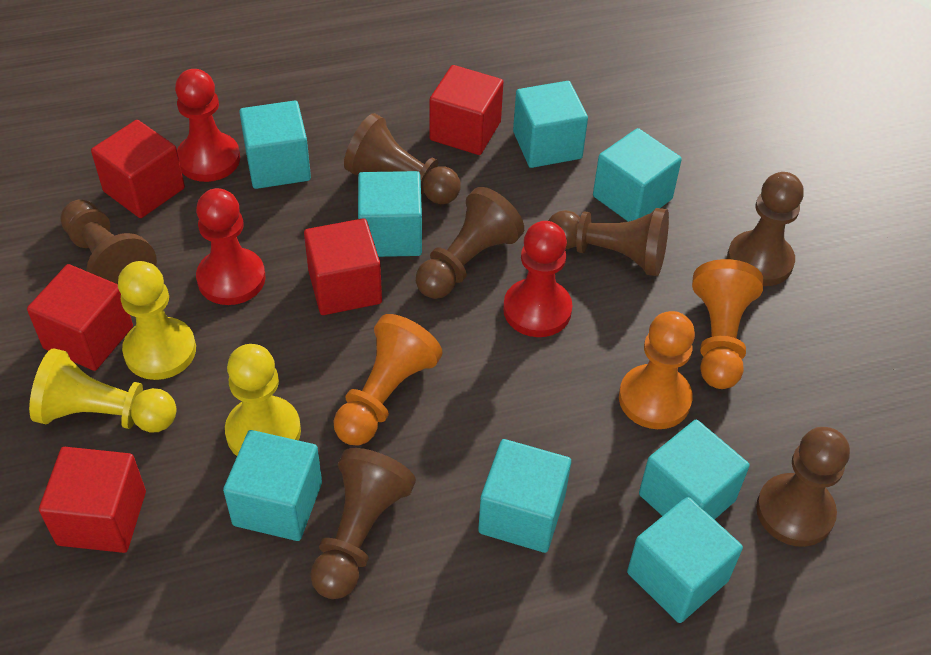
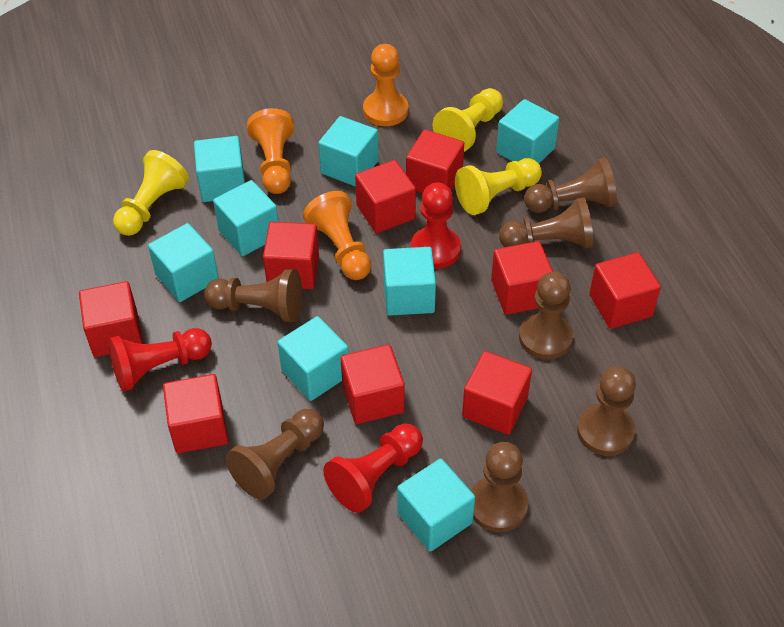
red cube: [27,264,133,371] [39,447,146,553] [91,120,185,218] [304,218,382,315] [430,65,503,155] = 5 -> [79,281,143,357] [163,374,228,453] [263,222,319,289] [341,344,404,424] [355,160,416,233] [406,130,464,193] [462,351,532,435] [491,241,553,315] [589,252,661,329] = 9

